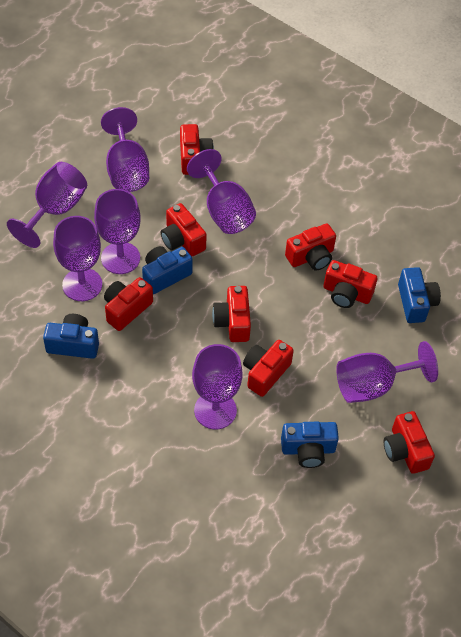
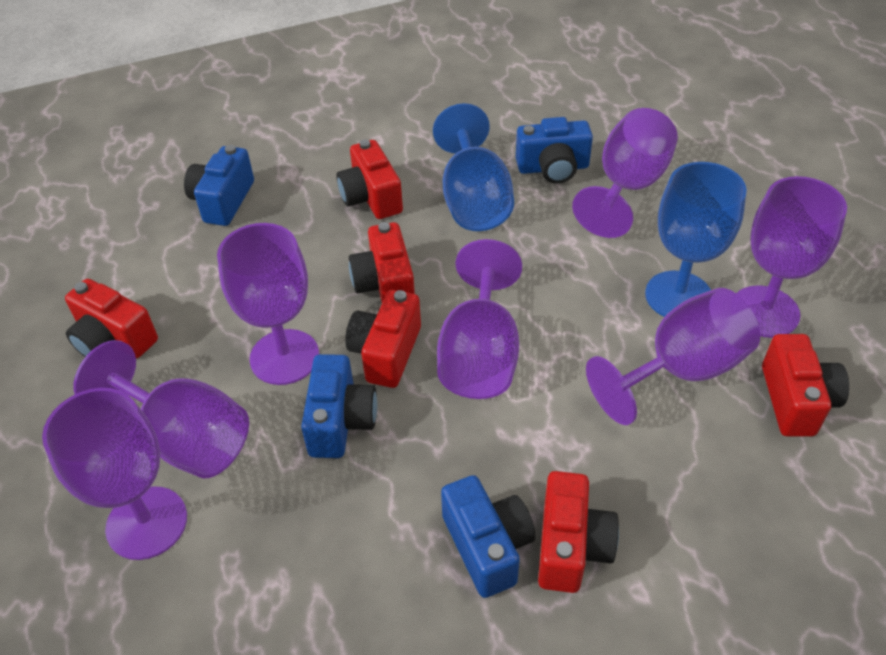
blue goblet: none = 0 -> [433,103,514,231] [645,162,747,317] = 2
red camera: [104,277,153,331] [161,203,207,256] [180,124,214,175] [212,286,251,342] [243,340,294,397] [285,223,336,271] [324,260,377,308] [384,411,435,474] = 8 -> [65,279,158,358] [336,140,403,219] [345,290,421,388] [349,222,415,302] [538,471,619,593] [762,334,849,437] = 6

